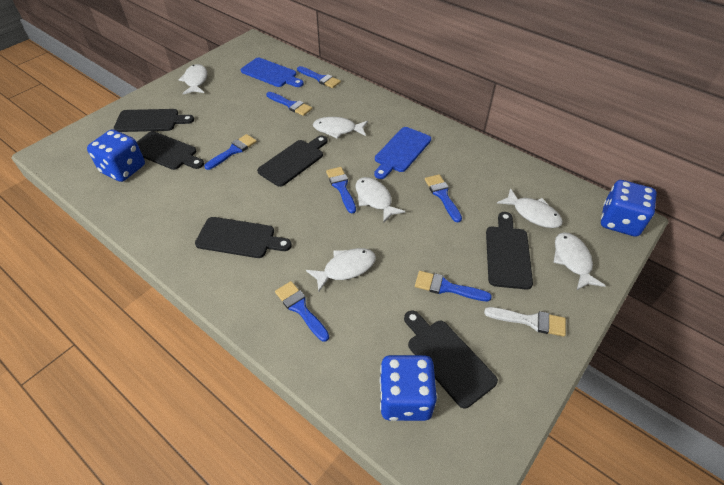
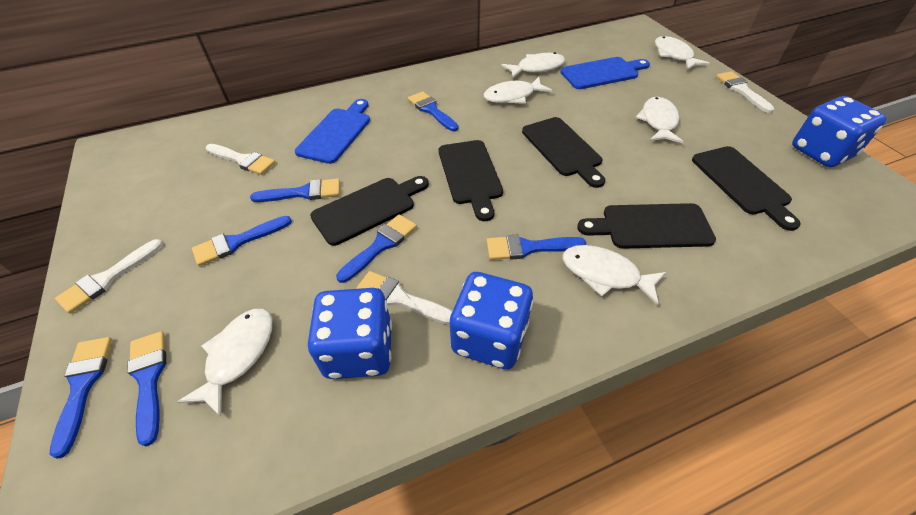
black cutting board: [114,109,194,132] [137,131,204,170] [195,217,292,258] [257,136,327,187] [404,311,498,408] [486,212,533,290] = 6 -> [310,176,429,246] [439,140,503,221] [522,117,605,188] [577,203,716,249] [692,146,801,231] = 5
white brush: [484,307,566,337] = 1 -> [55,239,163,314] [206,144,276,175] [356,271,452,325] [716,71,774,113] = 4

